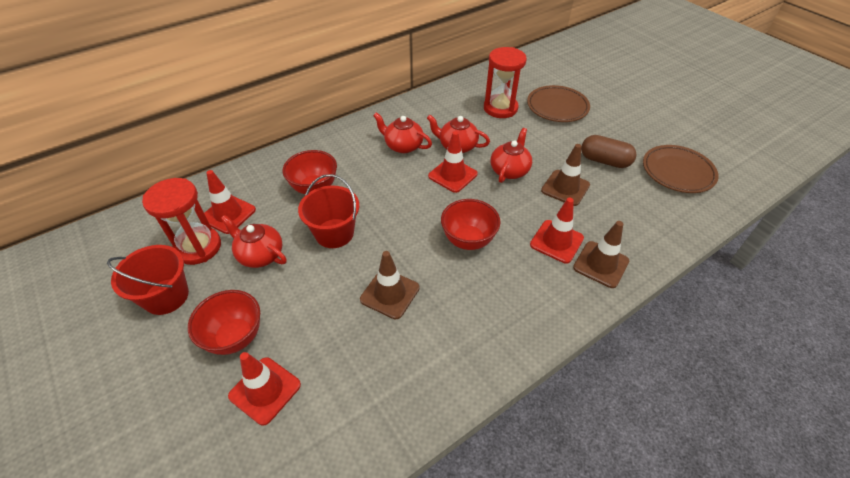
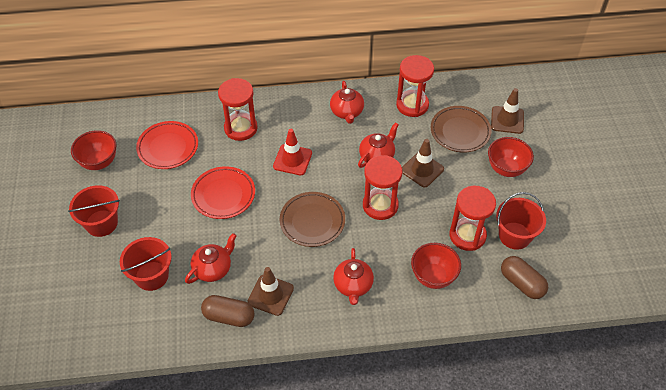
brown capsule: [581,135,636,168] = 1 -> [201,295,255,327] [501,256,548,299] = 2
red bucket: [107,245,189,315] [298,174,359,248] = 2 -> [68,185,120,237] [120,237,172,291] [496,192,546,250] = 3
red hourglass: [142,178,221,265] [484,47,527,118] = 2 -> [218,78,258,141] [363,155,402,220] [396,55,434,117] [450,186,496,251] = 4
red plate: none = 0 -> [136,121,198,169] [191,166,255,219] = 2
red traffic cone: [204,170,256,234] [228,352,301,426] [428,131,478,193] [530,198,584,263] = 4 -> [273,129,312,175] = 1

